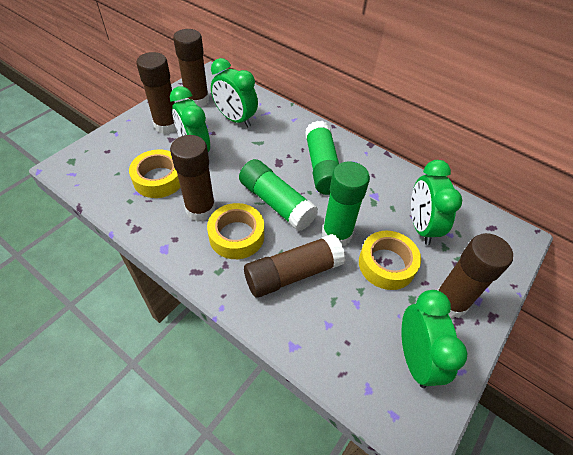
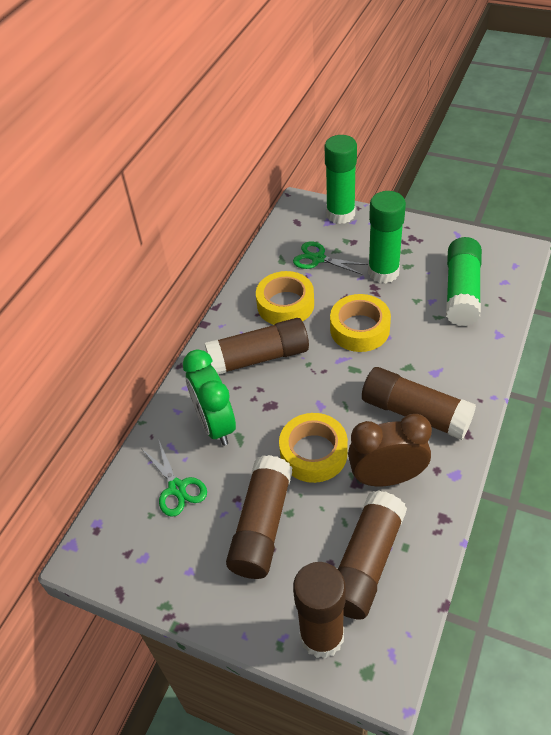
brown clock: none = 0 -> [348,414,432,486] = 1
green clock: [170,86,210,152] [211,58,258,128] [401,290,467,388] [411,160,462,245] = 4 -> [183,350,236,446] = 1
green scissors: none = 0 -> [142,441,207,517] [293,242,368,275] = 2

